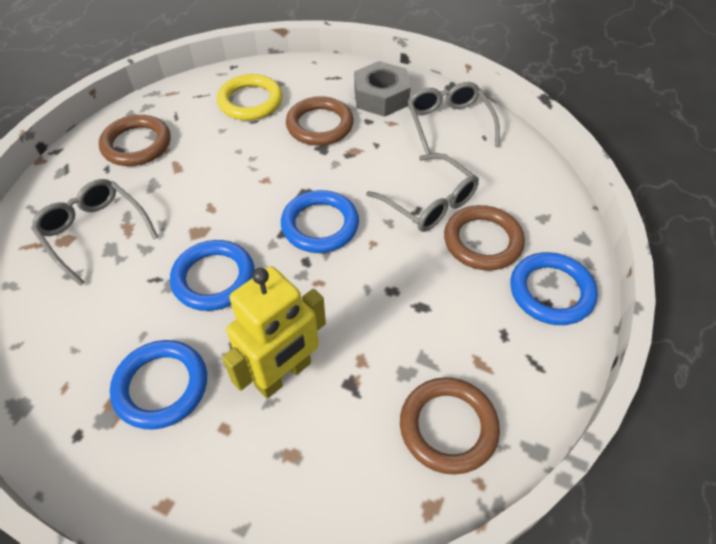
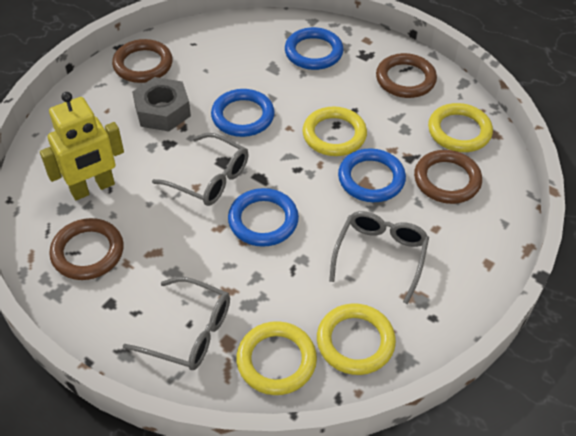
yellow ring: [217,74,283,120] = 1 -> [236,321,317,395] [302,106,367,156] [317,303,396,375] [428,103,493,152] = 4

